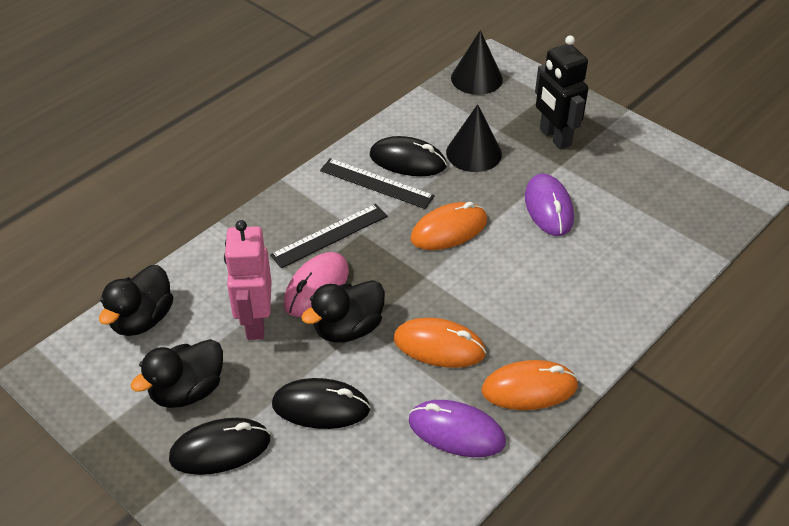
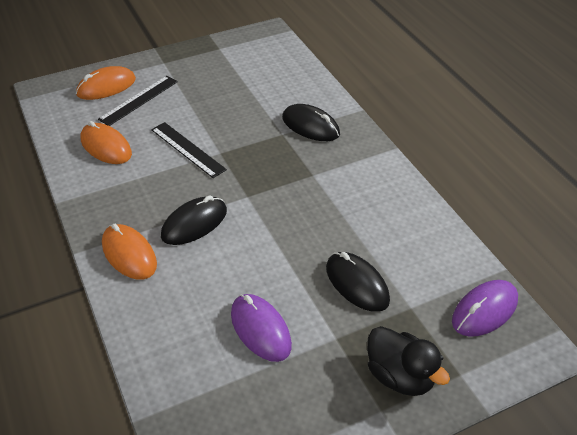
black cone: [446,104,502,172] [451,30,503,95] = 2 -> none = 0
black duck: [99,265,173,336] [131,339,223,408] [301,280,385,343] = 3 -> [367,326,450,396] = 1
black robot: [535,35,588,150] = 1 -> none = 0
pink mouse: [284,252,349,317] = 1 -> none = 0
pink robot: [224,220,272,340] = 1 -> none = 0

